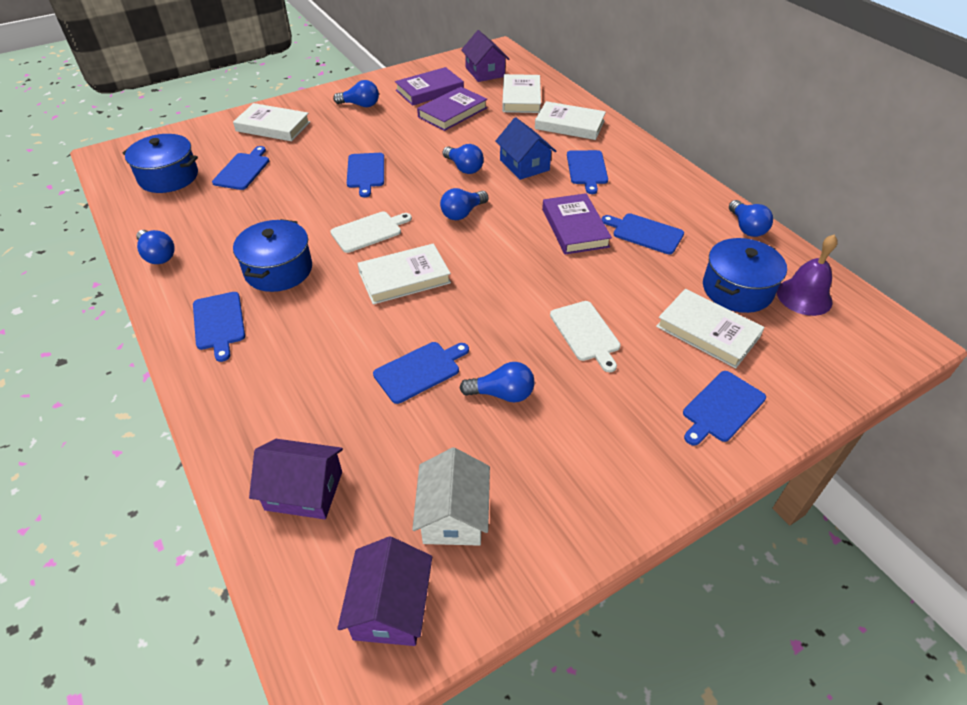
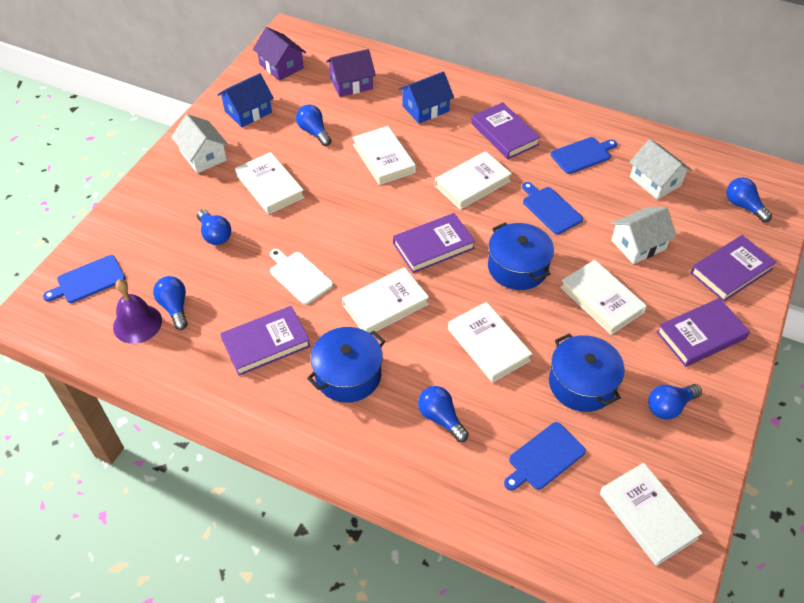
blue cutting board: [193,292,245,362] [212,146,269,190] [347,153,384,197] [373,342,469,404] [567,150,608,194] [602,213,684,254] [683,371,766,446] = 7 -> [43,255,126,303] [504,422,586,491] [522,182,583,234] [551,137,617,174] = 4
blue house: [495,117,556,180] = 1 -> [217,73,274,127] [399,72,454,123] = 2
purple book: [395,67,464,106] [417,86,487,131] [542,193,612,254] = 3 -> [220,306,311,376] [393,213,476,273] [471,102,541,159] [656,298,750,367] [690,235,777,302] = 5
purple house: [249,439,343,519] [337,536,432,646] [461,30,509,82] = 3 -> [253,27,306,81] [326,49,376,97] = 2
white book: [233,103,310,141] [357,243,451,305] [502,74,541,113] [535,101,606,140] [656,289,765,368] = 5 -> [235,152,305,215] [342,267,429,333] [352,126,416,185] [435,151,512,210] [448,302,532,383] [560,260,647,335] [600,463,702,566] = 7
white cutting board: [330,212,412,253] [550,301,621,372] = 2 -> [270,249,333,305] = 1
white house: [412,447,490,546] = 1 -> [171,114,228,173] [611,207,677,264] [629,139,692,200] = 3

